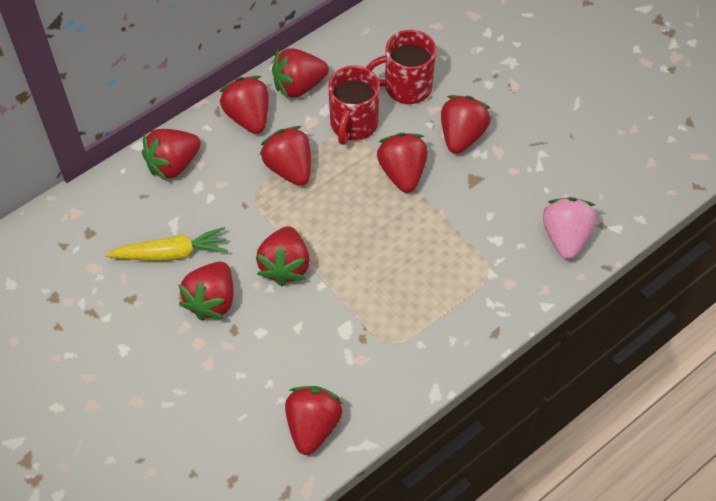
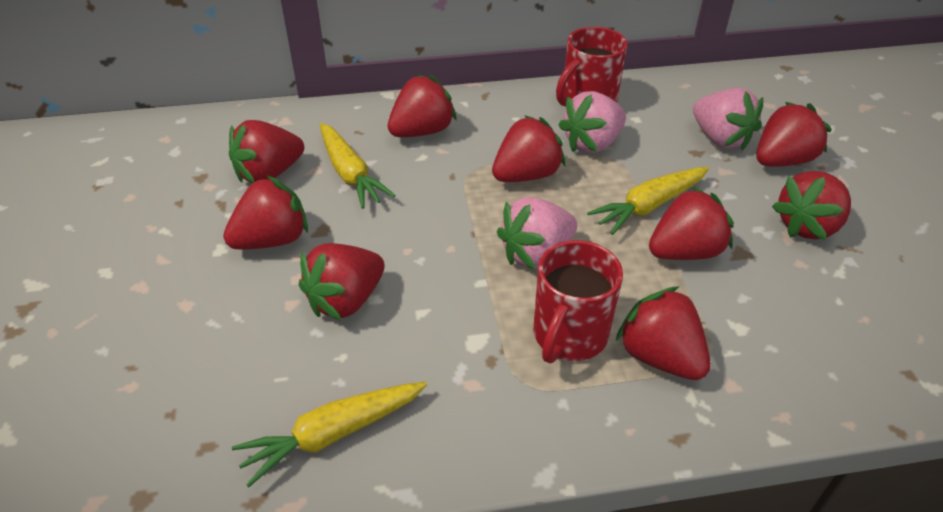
pink strawberry: [543,197,596,259] = 1 -> [497,197,577,270] [559,91,626,153] [693,88,763,150] = 3
yellow carrot: [105,227,228,261] = 1 -> [232,382,427,488] [320,123,396,209] [587,167,709,235] = 3

